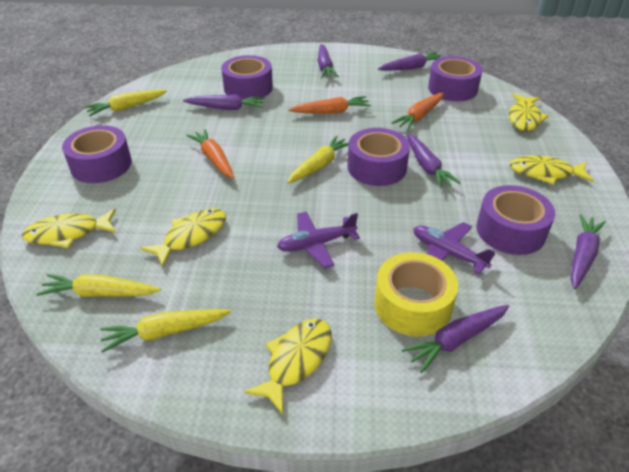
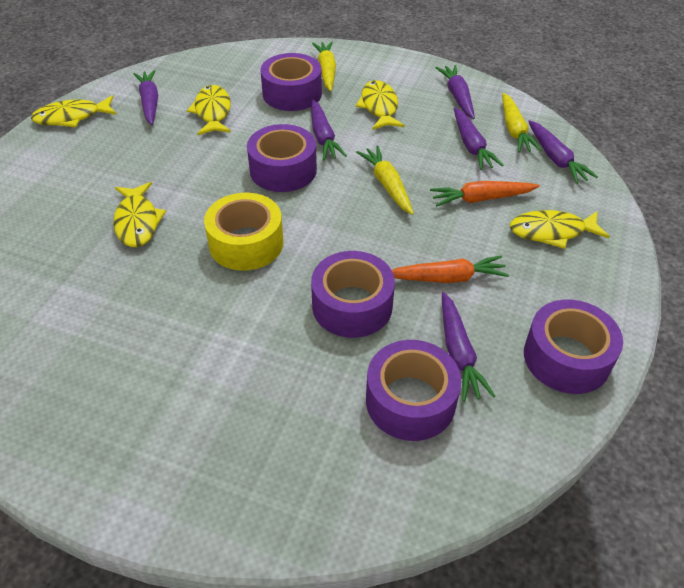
orange carrot: [186,129,235,179] [288,96,371,114] [392,92,444,130] = 3 -> [392,255,509,283] [430,181,540,206] = 2
purple plane: [277,211,360,268] [413,222,495,274] = 2 -> none = 0
yellow carrot: [36,274,161,297] [84,90,167,116] [100,309,231,353] [287,135,349,184] = 4 -> [312,41,336,92] [356,146,414,215] [502,93,542,153] = 3

